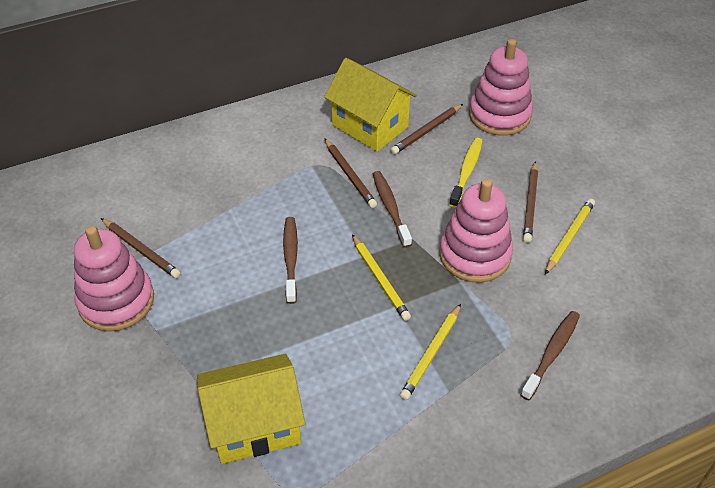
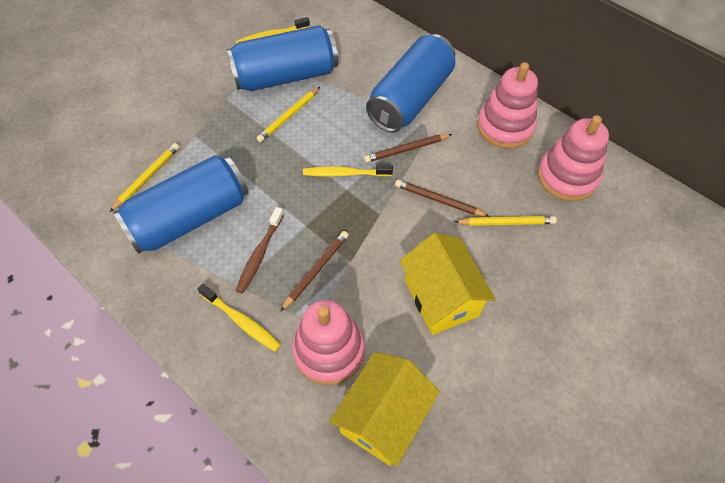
blue can: none = 0 -> [113,155,248,254] [226,25,338,91] [366,34,455,133] = 3
brown pencil: [101,218,181,278] [324,138,377,208] [391,104,463,154] [523,161,538,243] = 4 -> [281,231,349,311] [364,134,452,163] [395,180,490,217] = 3
brown toothbrush: [283,217,298,304] [373,171,412,248] [521,311,580,400] = 3 -> [235,207,284,294] = 1
yellow toothbrush: [449,138,483,208] = 1 -> [198,284,281,352] [235,17,310,44] [303,164,393,177] = 3

